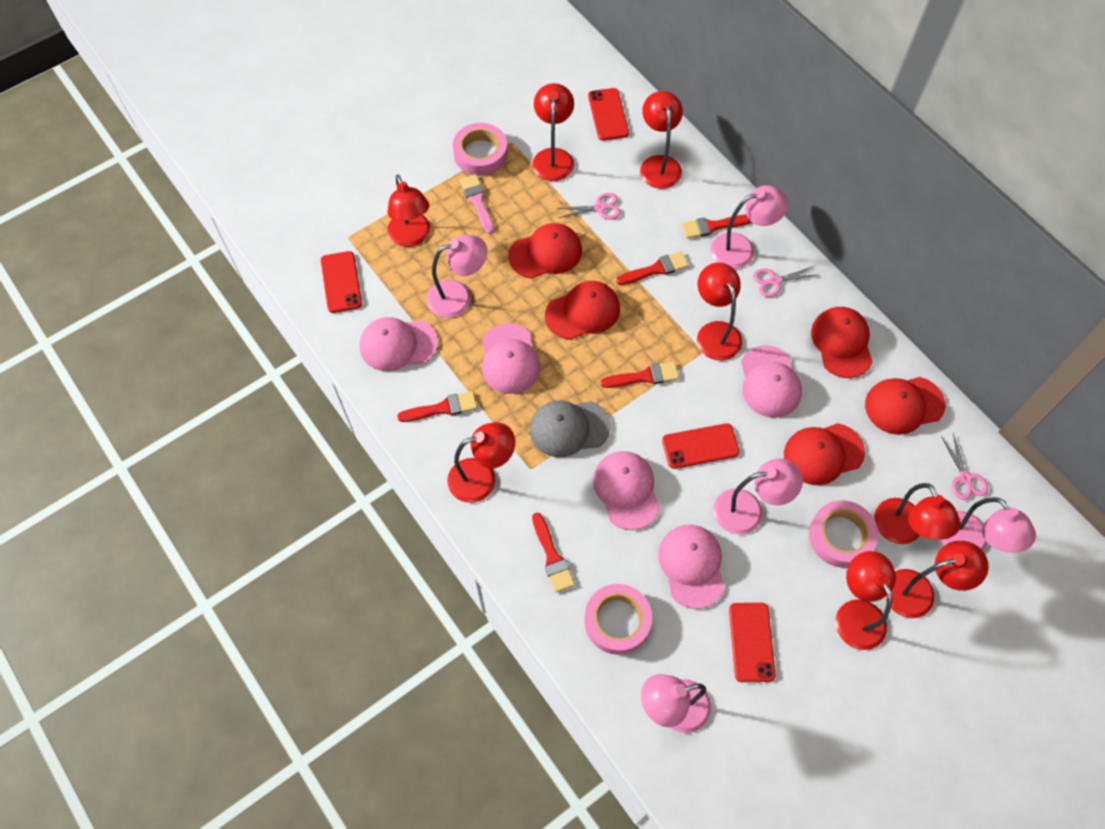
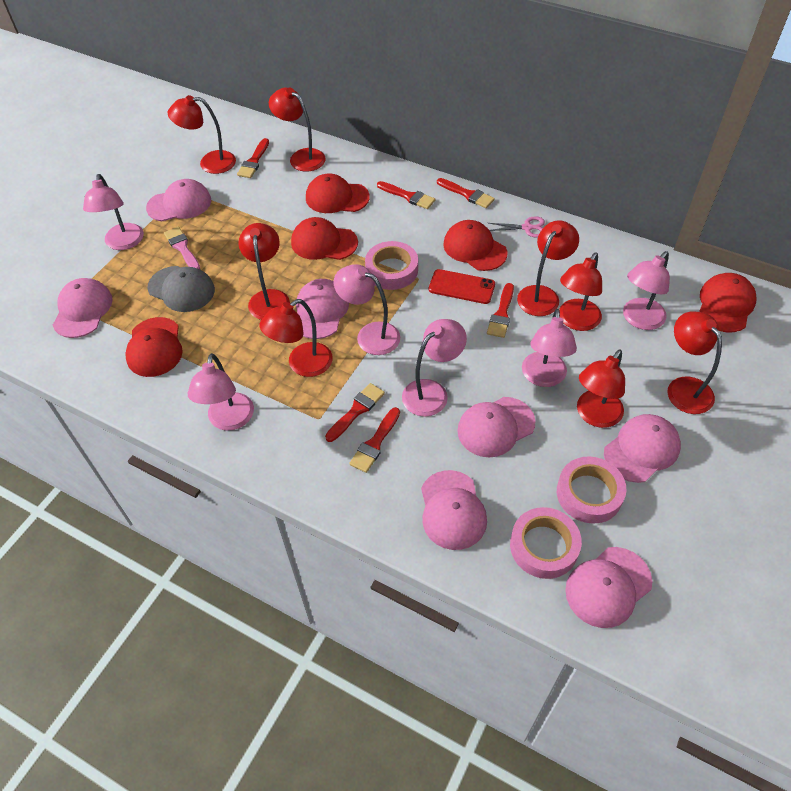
pink cap: [360,317,438,371] [482,323,540,394] [593,451,660,530] [658,525,725,609] [741,345,802,418] = 5 -> [53,278,113,338] [146,179,211,221] [296,279,349,339] [421,470,487,550] [457,397,535,457] [565,547,652,628] [604,414,681,483] = 7
pink lamp: [427,235,487,318] [641,674,711,733] [711,185,788,269] [714,459,803,534] [940,497,1036,553] = 5 -> [83,174,144,250] [187,353,254,431] [334,264,400,355] [402,319,467,417] [522,309,577,387] [623,251,670,330] = 6
pink scissors: [557,193,621,220] [753,266,817,297] [941,433,988,500] = 3 -> [489,216,545,238] = 1
red brush: [397,391,477,422] [532,513,575,592] [600,362,679,388] [616,251,689,285] [682,214,752,239] = 5 -> [237,138,269,178] [325,383,385,442] [349,407,400,473] [377,181,435,209] [437,178,495,208] [487,283,514,338] = 6
red phone: [321,251,362,313] [588,88,629,141] [662,423,740,469] [729,603,775,682] = 4 -> [429,269,495,304] = 1

